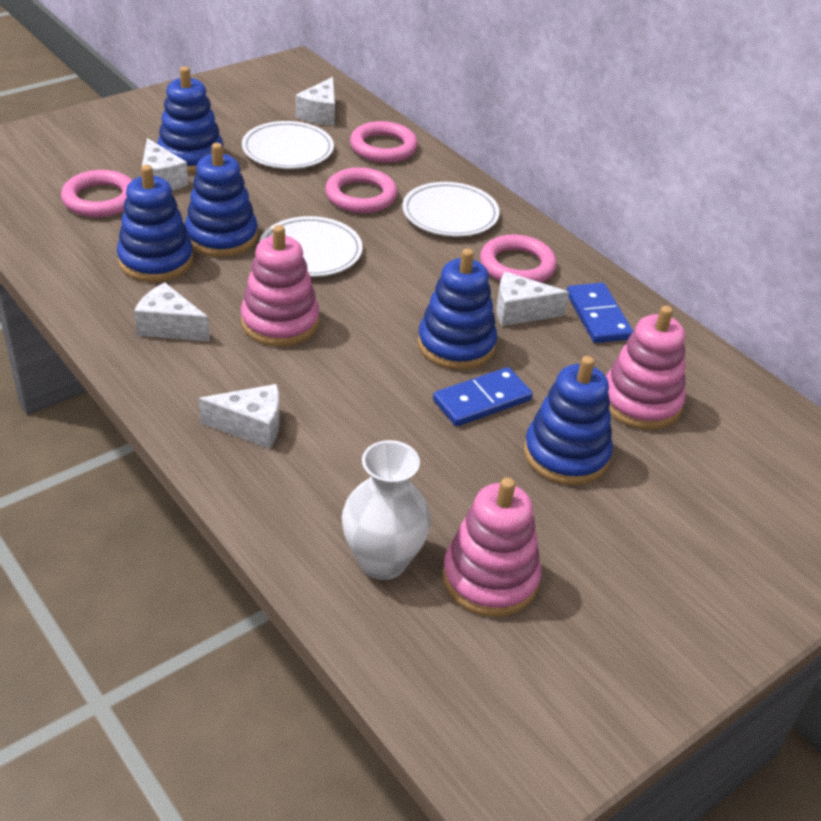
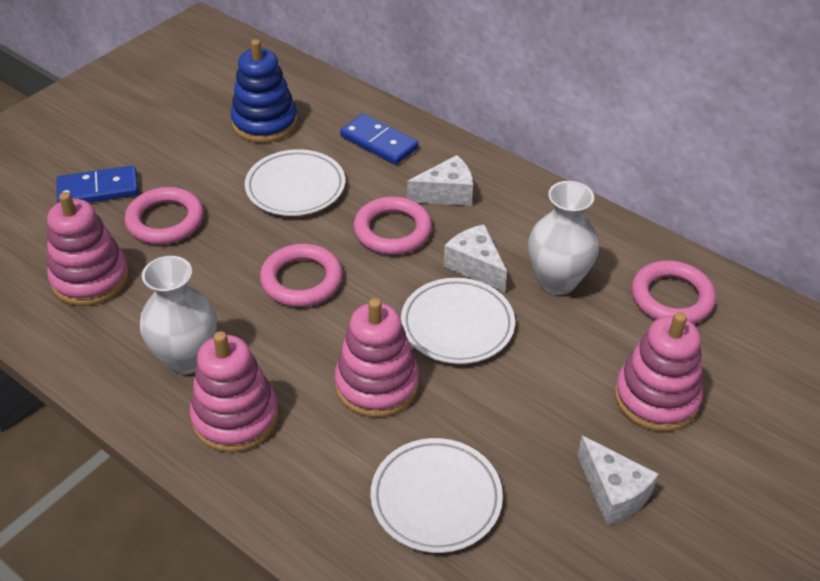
blue stacking toy: [117,165,193,282] [157,67,224,173] [185,143,258,257] [418,248,497,370] [524,356,613,485] = 5 -> [231,39,298,143] = 1
pink stacking toy: [241,225,319,347] [442,478,542,617] [606,306,686,430] = 3 -> [47,192,129,306] [190,331,279,453] [334,298,419,417] [614,312,703,432] = 4
white cheese: [134,282,210,341] [142,138,188,190] [198,384,280,449] [295,77,335,125] [497,272,569,326] = 5 -> [407,155,473,206] [444,224,507,292] [577,436,659,525] = 3
white vase: [342,440,431,580] = 1 -> [140,256,217,375] [528,181,599,295] = 2

